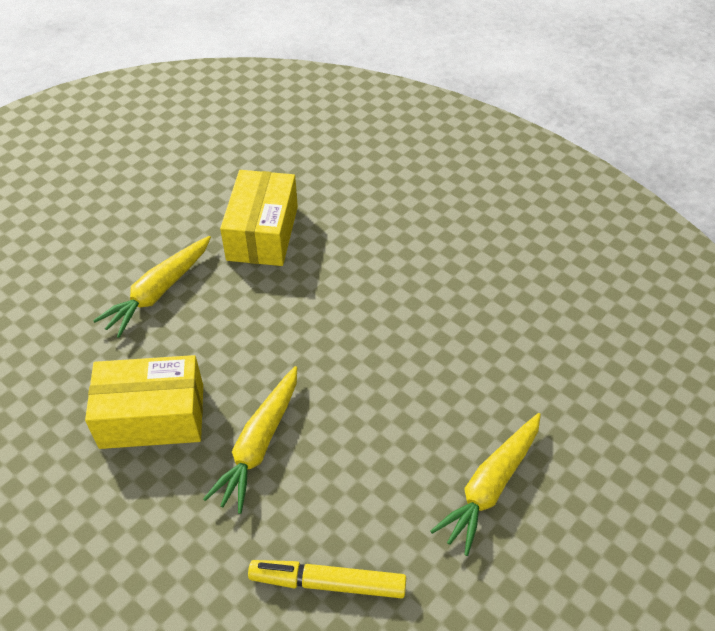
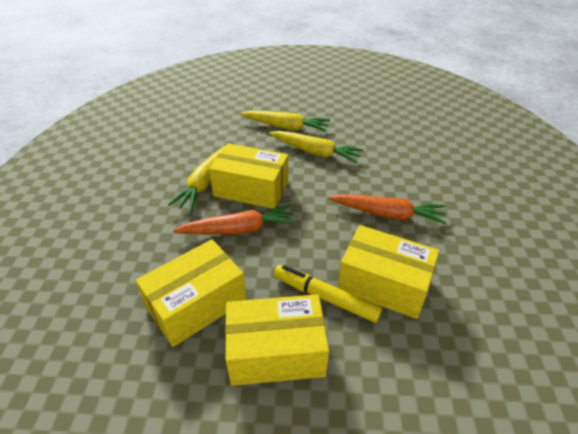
orange carrot: none = 0 -> [173,205,296,235] [328,194,447,225] = 2
yellow box: [85,355,203,449] [220,170,298,266] = 2 -> [135,239,247,347] [209,143,288,209] [225,294,329,386] [338,225,439,319] = 4

